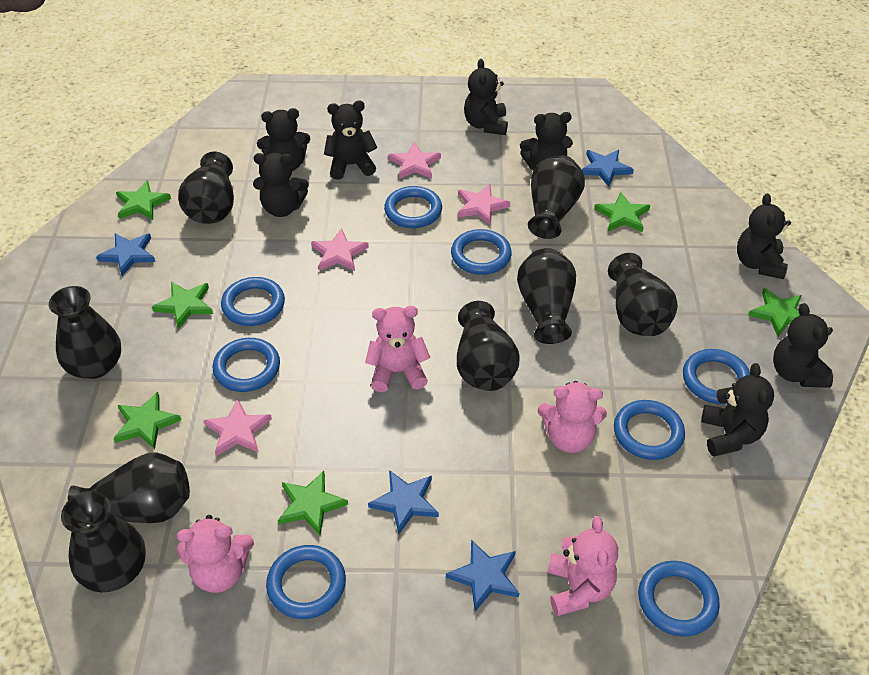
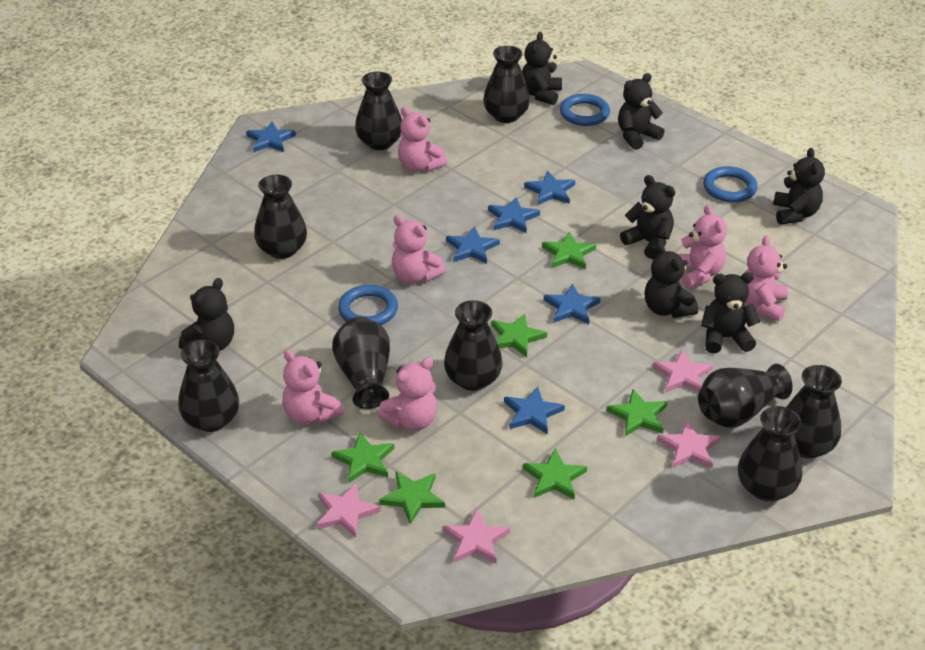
black teddy bear: [253,153,309,217] [257,108,311,171] [324,101,377,180] [464,59,508,135] [520,112,573,170] [701,363,774,456] [737,194,791,279] [773,303,833,388] = 8 -> [179,278,234,351] [522,32,562,105] [618,73,665,150] [620,175,675,259] [644,243,698,318] [701,272,760,354] [773,148,825,225] = 7
black vase: [49,286,121,379] [61,491,146,592] [68,452,190,523] [178,152,234,224] [457,301,519,391] [517,248,576,344] [528,155,585,239] [608,253,678,336] = 8 -> [178,340,239,432] [254,175,307,259] [332,317,390,409] [355,72,402,150] [444,300,503,391] [483,46,530,123] [698,364,793,428] [738,406,802,501] [787,365,842,458] = 9
blue ring: [213,338,280,392] [221,277,285,326] [266,545,346,619] [384,186,442,228] [451,229,512,275] [614,400,685,460] [638,561,720,637] [683,349,751,404] = 8 -> [338,285,398,325] [560,94,610,126] [703,166,758,202] = 3
blue star: [96,233,155,276] [368,470,439,534] [446,540,519,611] [581,150,634,187] = 4 -> [246,121,296,152] [446,226,500,264] [488,197,540,233] [504,386,565,435] [524,171,575,205] [544,283,601,324] = 6
pink teddy bear: [177,515,254,593] [365,306,431,392] [538,381,607,453] [547,516,618,616] = 4 -> [282,350,344,424] [378,357,437,431] [392,215,446,284] [398,107,447,172] [678,205,727,289] [744,235,788,322] = 6

